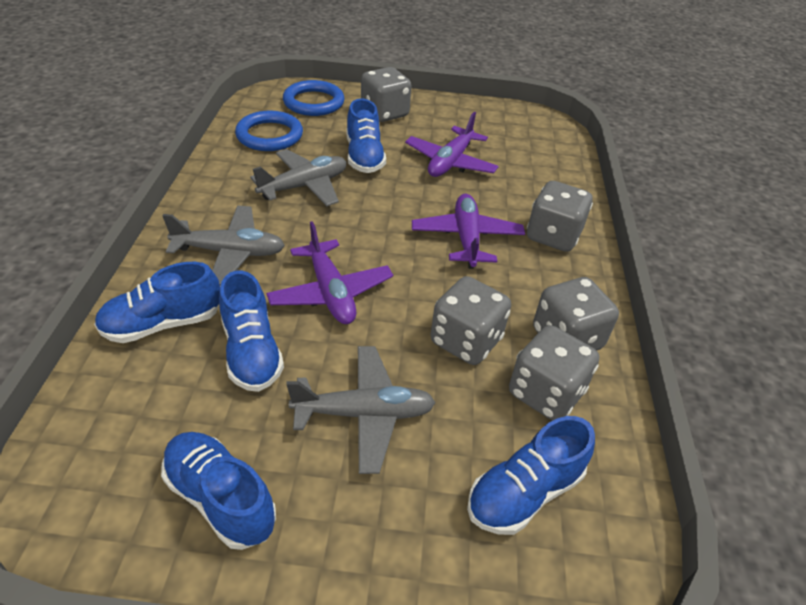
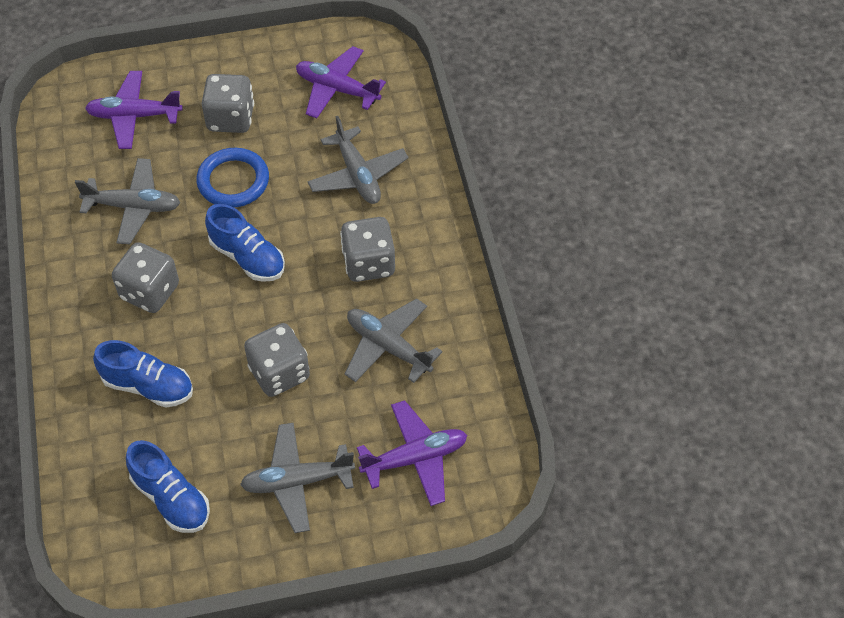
blue ring: [235,111,303,151] [283,80,345,116] = 2 -> [196,148,269,208] = 1
blue shoe: [94,262,220,343] [161,432,276,550] [219,270,284,392] [346,98,386,173] [467,416,595,535] = 5 -> [93,340,193,408] [126,440,210,533] [205,204,285,282] = 3
grey dice: [361,67,411,122] [431,276,511,365] [509,325,599,420] [527,181,593,252] [533,277,619,351] = 5 -> [112,242,179,313] [202,74,254,133] [244,323,310,397] [340,217,395,282] = 4
grey plane: [162,206,285,285] [250,149,346,206] [286,346,436,474] = 3 -> [75,158,180,244] [240,423,355,533] [307,116,408,204] [345,298,442,383] = 4

